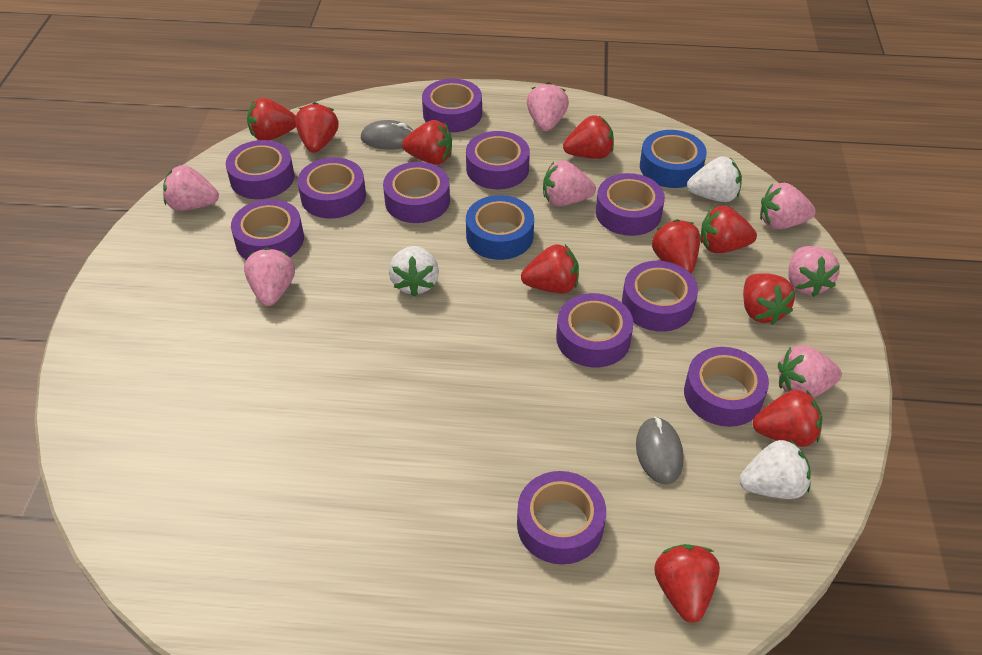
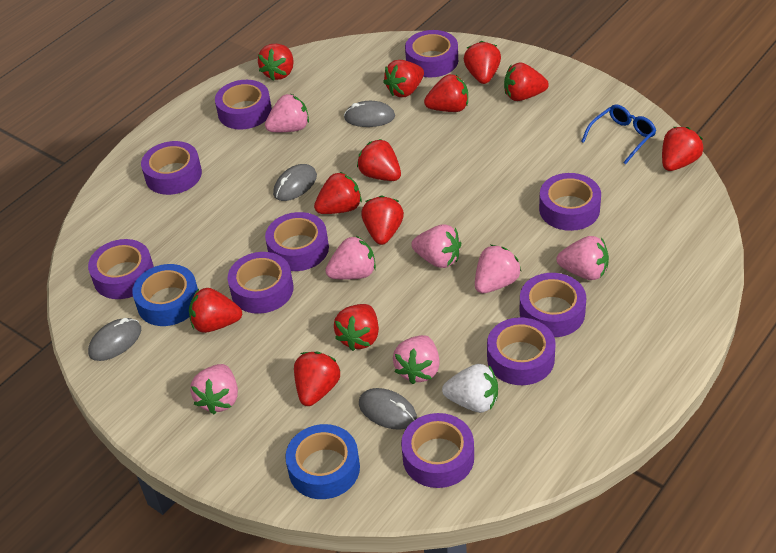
blue glasses: none = 0 -> [581,105,656,164] = 1
grey mouse: [361,120,414,150] [636,416,684,484] = 2 -> [88,318,141,361] [273,164,317,201] [344,101,395,127] [359,388,417,430] = 4
purple tape: [226,140,295,199] [231,199,304,260] [298,157,366,219] [383,162,450,223] [422,79,482,132] [466,131,530,189] [517,471,606,565] [556,293,634,367] [596,173,665,236] [622,261,698,332] [684,347,769,427] = 11 -> [88,239,154,299] [141,141,202,195] [215,80,272,130] [228,252,293,314] [265,212,329,271] [401,413,474,488] [405,30,458,77] [487,317,556,385] [520,273,586,337] [539,173,601,231] = 10
red strawberry: [247,98,296,140] [295,102,339,153] [402,120,452,165] [521,244,579,293] [563,115,614,159] [652,219,700,274] [654,544,720,623] [700,206,757,253] [743,273,795,325] [753,390,822,447] = 10 -> [189,288,242,333] [258,44,294,81] [294,351,340,406] [314,172,362,214] [334,304,379,351] [357,139,401,181] [361,195,404,245] [383,60,424,97] [424,74,468,112] [464,41,501,84] [504,62,549,101] [662,127,703,171] = 12
white strawberry: [389,246,439,297] [687,156,742,202] [739,439,811,499] = 3 -> [442,364,498,413] = 1

